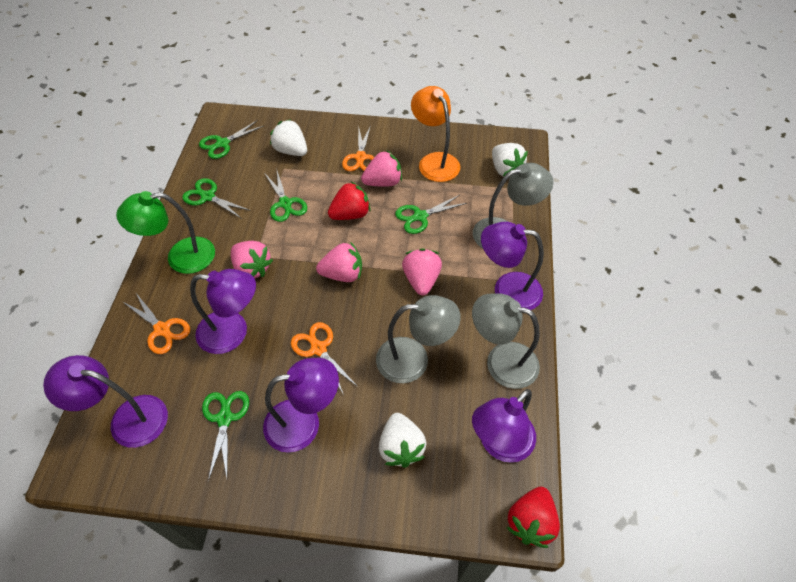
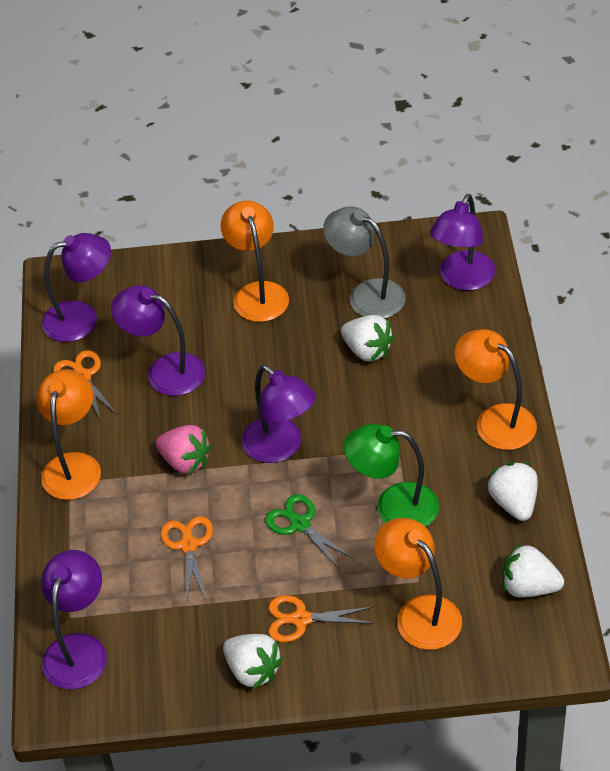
green scissors: [182,178,251,219] [199,120,264,159] [202,391,249,481] [265,171,307,222] [395,195,467,234] = 5 -> [266,494,355,570] = 1
grey lamp: [376,295,461,383] [472,293,540,389] [473,163,553,248] = 3 -> [323,207,406,319] = 1
orange lamp: [411,86,460,182] = 1 -> [37,369,101,500] [221,200,289,322] [374,518,462,650] [455,329,537,450] = 4
pink strawberry: [231,241,273,278] [316,243,362,282] [361,151,402,187] [402,249,442,295] = 4 -> [156,425,212,474] = 1
red strawberry: [328,182,371,220] [506,487,560,548] = 2 -> none = 0
white strawberry: [270,119,307,156] [379,413,427,468] [492,143,528,177] = 3 -> [223,634,283,689] [341,315,394,362] [488,462,538,521] [503,543,564,598] = 4

